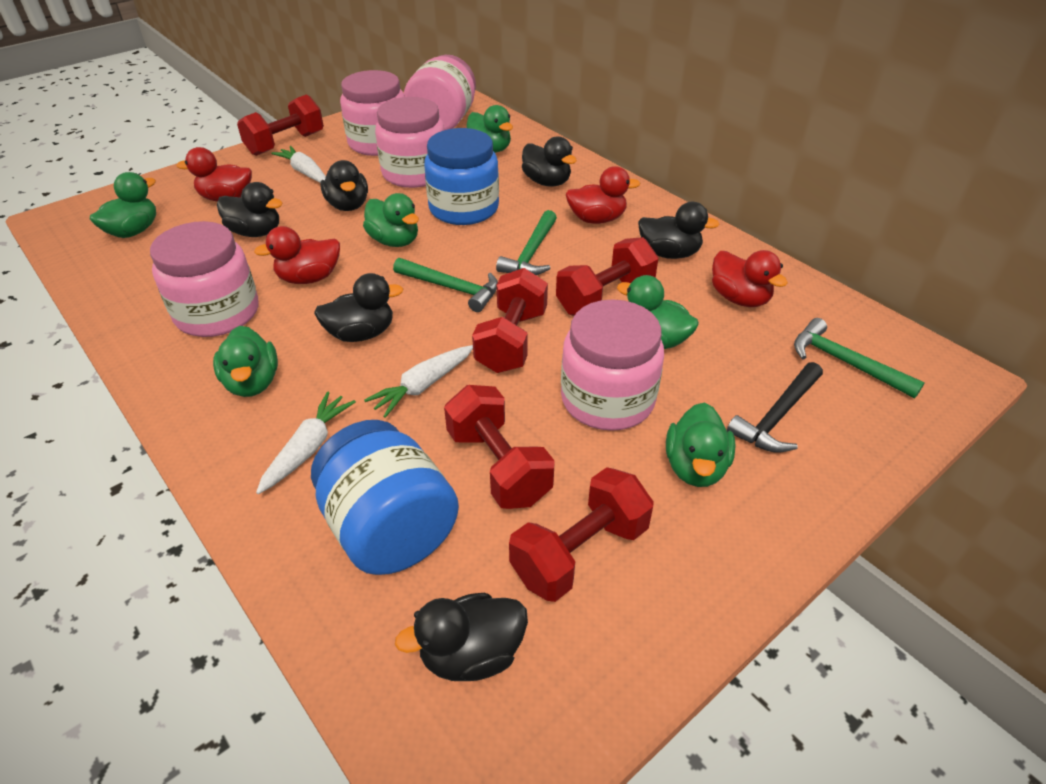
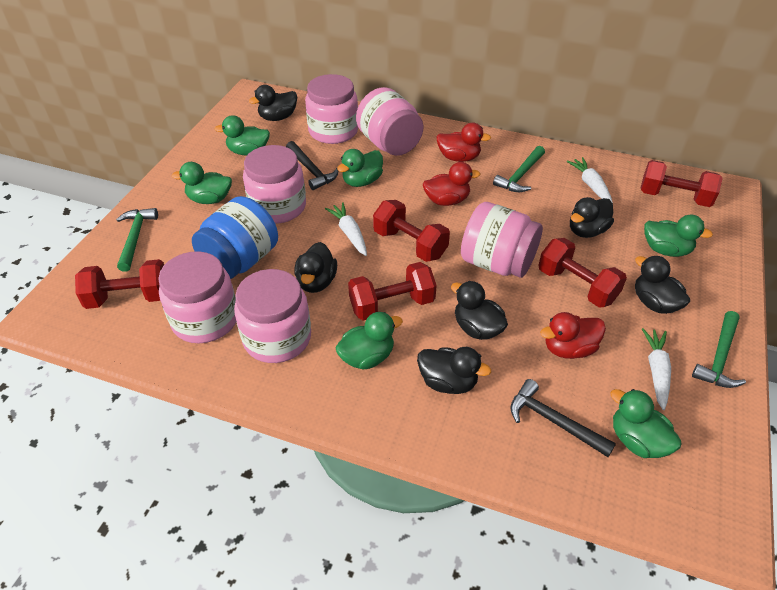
black hammer: [727,362,823,453] = 1 -> [286,141,338,190] [510,379,616,457] = 2
blue jar: [311,420,459,575] [424,128,499,225] = 2 -> [192,196,278,279] = 1
pink jar: [150,221,258,337] [340,70,405,156] [375,97,444,188] [404,54,476,130] [561,299,664,431] = 5 -> [158,251,236,343] [234,269,311,363] [243,145,306,224] [305,74,358,144] [356,87,424,156] [461,202,543,278] = 6
red duck: [176,147,252,202] [254,226,340,284] [566,166,640,224] [712,250,788,307] = 4 -> [423,162,480,206] [436,123,491,162] [540,312,606,359] = 3

